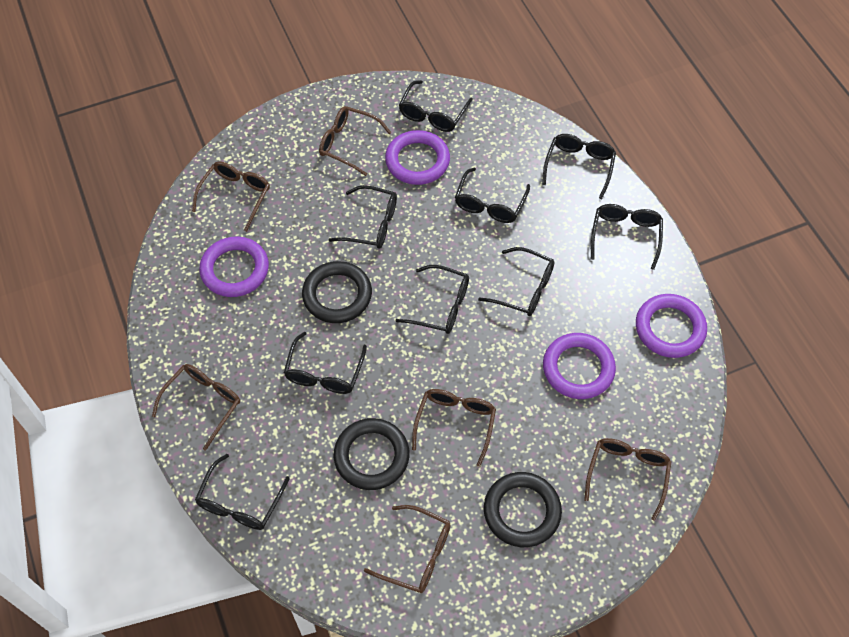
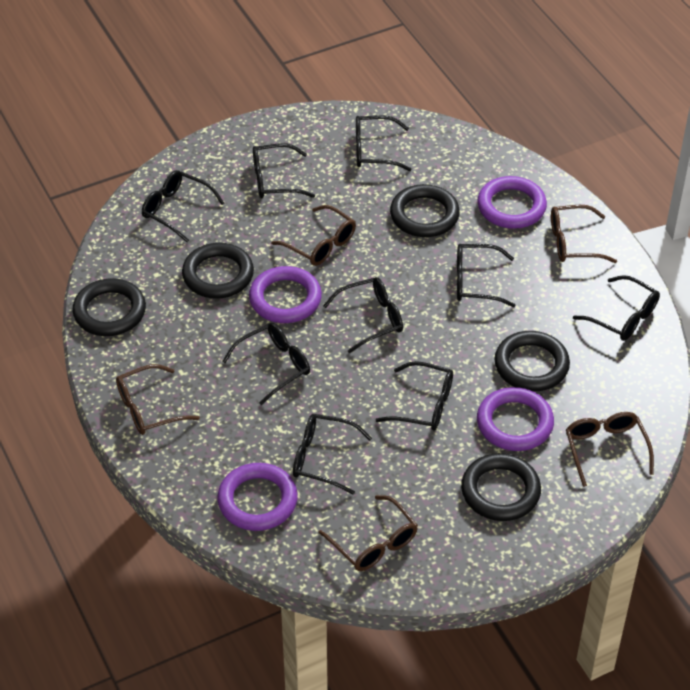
black ring: [302,261,372,323] [334,418,410,490] [484,472,562,547] = 3 -> [72,278,146,336] [182,243,254,299] [390,184,460,237] [461,453,541,521] [495,331,570,391] = 5
brown glasses: [152,364,240,451] [192,161,270,232] [319,106,392,176] [364,505,451,593] [412,389,496,467] [584,438,672,521] = 6 -> [116,364,200,435] [271,205,356,266] [318,495,418,571] [551,205,617,263] [566,412,654,487] = 5

